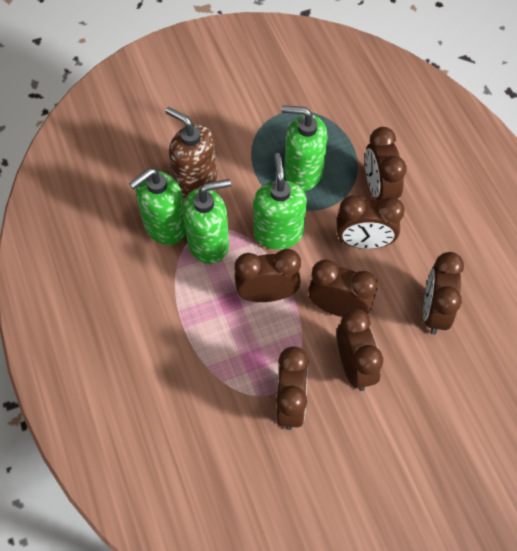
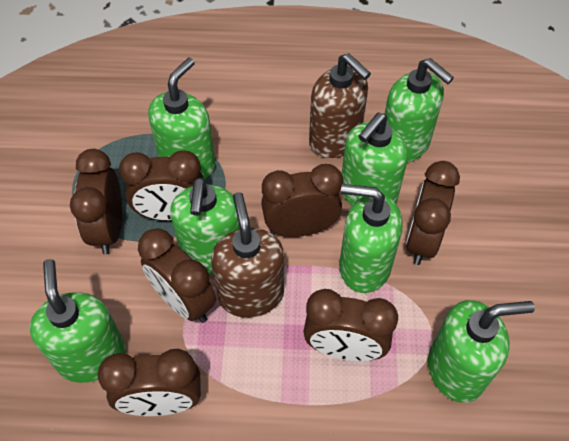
brown soap dispenser: [165,107,217,198] = 1 -> [211,192,284,318] [309,53,371,158] = 2
green soap dispenser: [129,168,186,245] [183,179,231,264] [253,153,307,249] [281,105,328,191] = 4 -> [30,259,126,383] [148,58,216,179] [170,177,240,274] [339,184,403,293] [342,112,408,205] [385,58,454,163] [428,300,535,403] = 7

